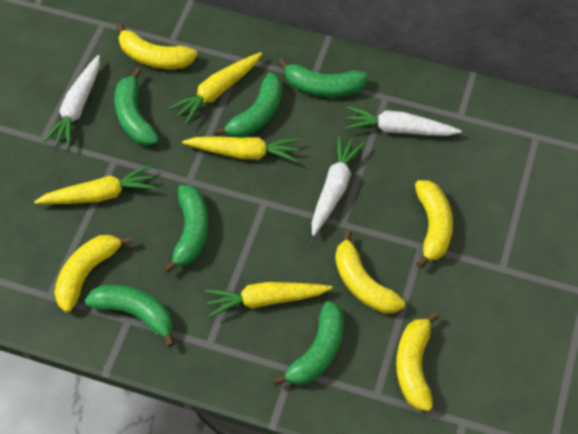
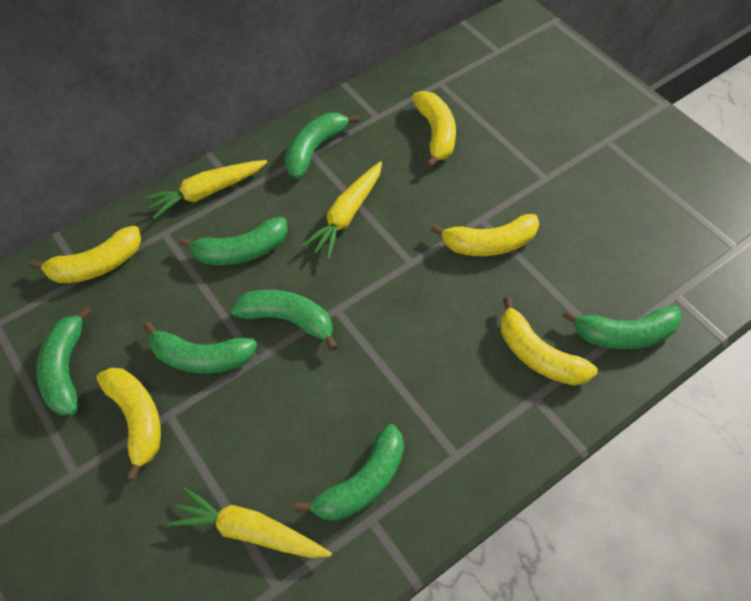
green banana: [85,285,175,347] [114,68,159,146] [164,185,208,273] [214,73,282,137] [273,301,344,385] [278,58,368,97] = 6 -> [37,306,92,415] [143,322,257,374] [179,217,288,265] [230,290,338,351] [285,113,359,179] [295,424,404,521] [562,306,682,350] = 7
white carrot: [43,55,100,148] [312,135,365,236] [345,106,461,136] = 3 -> none = 0
yellow carrot: [34,165,156,204] [169,52,262,125] [182,137,300,162] [205,282,332,318] = 4 -> [143,160,267,219] [168,487,332,558] [302,161,382,259] = 3

